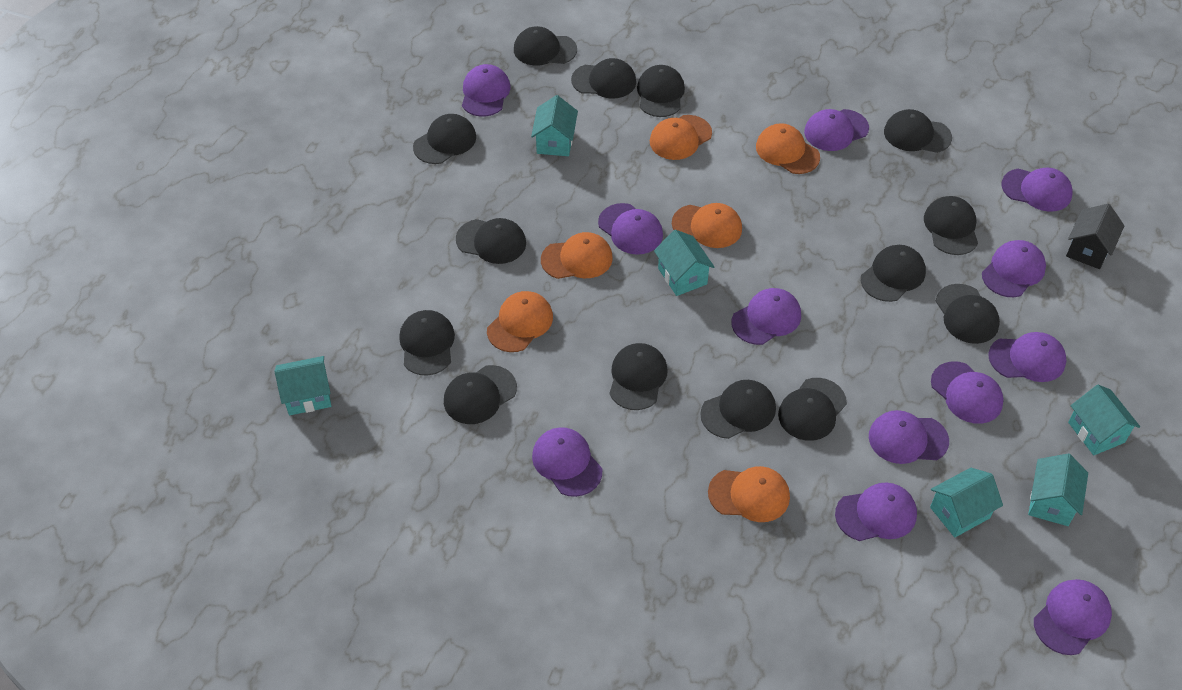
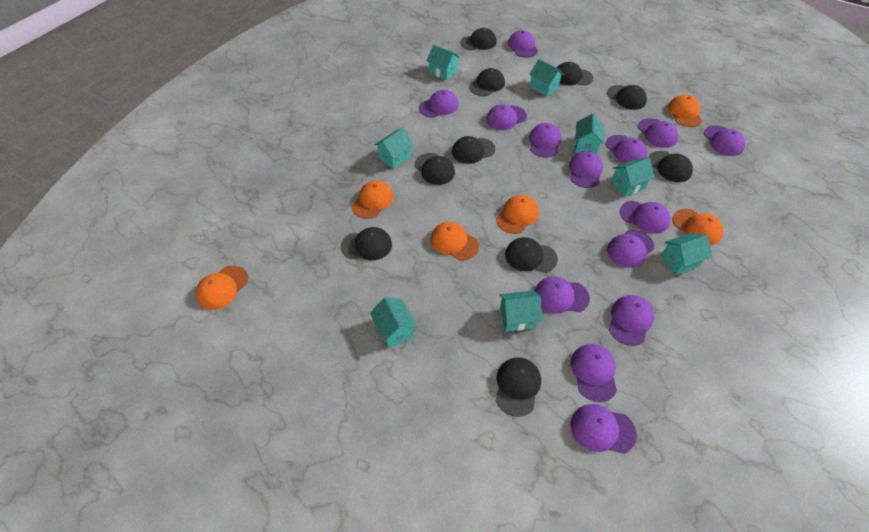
black cap: [399,310,455,376] [413,114,476,164] [444,365,517,424] [456,218,526,264] [514,26,577,66] [571,58,636,98] [609,343,668,410] [637,65,685,117] [700,380,776,439] [778,378,847,441] [861,245,926,302] [884,109,952,153] [924,196,978,255] [936,284,1000,344] = 14 -> [341,227,392,260] [415,153,455,185] [452,136,495,164] [460,28,497,50] [469,68,505,96] [495,357,541,417] [505,237,558,273] [557,62,593,86] [607,85,647,110] [648,151,693,182] = 10
black house: [1066,204,1125,269] = 1 -> none = 0
purple cap: [462,64,511,117] [532,427,602,497] [598,203,663,255] [732,288,801,345] [804,109,869,151] [835,482,917,541] [869,410,949,464] [931,361,1004,424] [982,240,1046,297] [989,332,1066,382] [1002,168,1073,212] [1034,579,1112,655] = 12 -> [419,90,459,118] [486,104,527,130] [508,30,538,58] [529,123,561,158] [534,276,590,314] [569,151,603,188] [571,344,617,402] [571,404,637,454] [605,135,648,163] [607,230,654,268] [609,295,654,346] [620,201,671,234] [638,118,678,148] [704,125,745,156] = 14
turquoise house: [275,356,331,416] [531,95,578,156] [654,230,714,296] [930,468,1003,537] [1028,453,1088,526] [1068,385,1140,455] = 6 -> [370,297,417,348] [374,128,414,169] [427,45,460,80] [500,290,542,331] [529,59,564,96] [575,114,604,154] [611,158,655,197] [661,233,712,275] = 8

